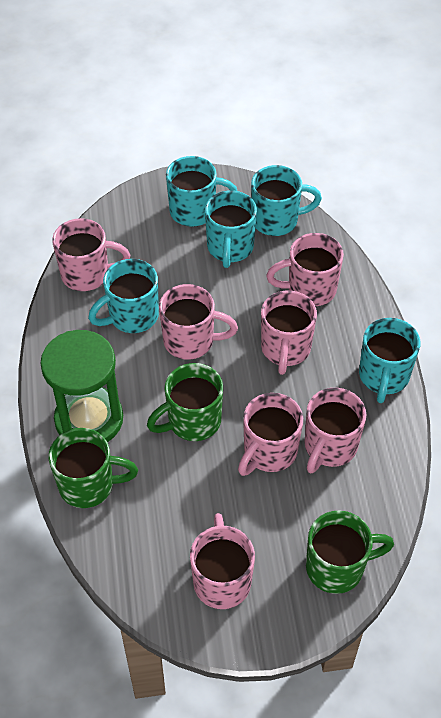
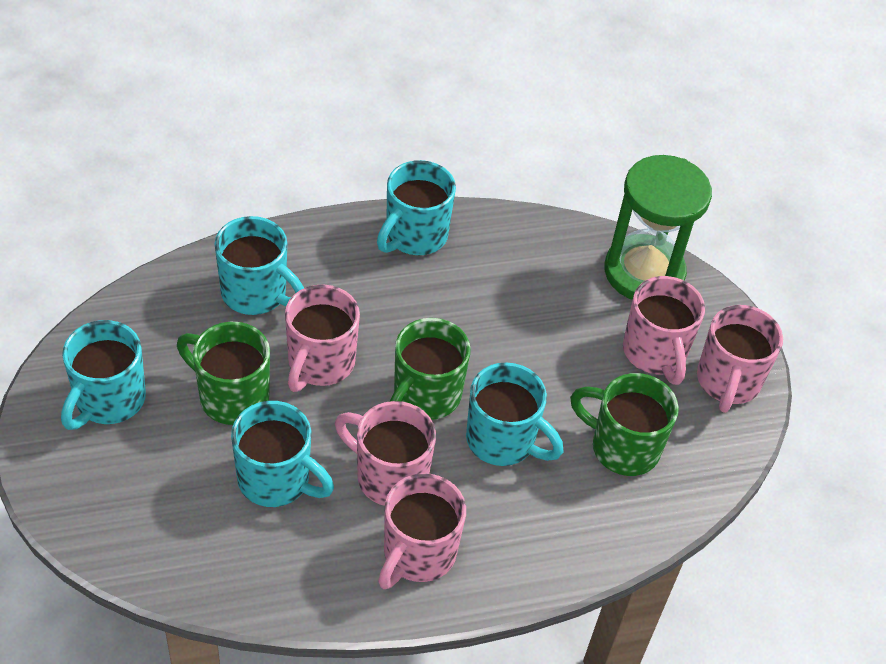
pink mug: [52,218,130,291] [159,284,238,359] [190,513,255,609] [238,393,303,476] [261,290,317,375] [266,233,344,306] [305,388,366,473] = 7 -> [285,285,360,392] [335,401,436,506] [378,473,466,589] [623,276,705,385] [697,305,783,413] = 5

